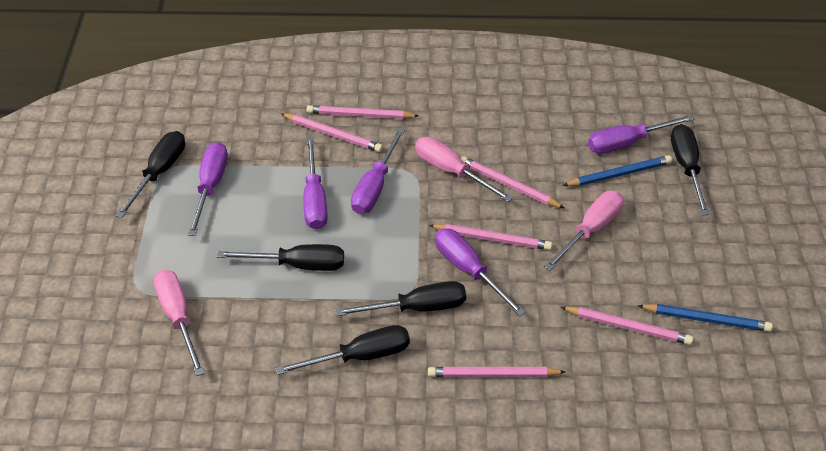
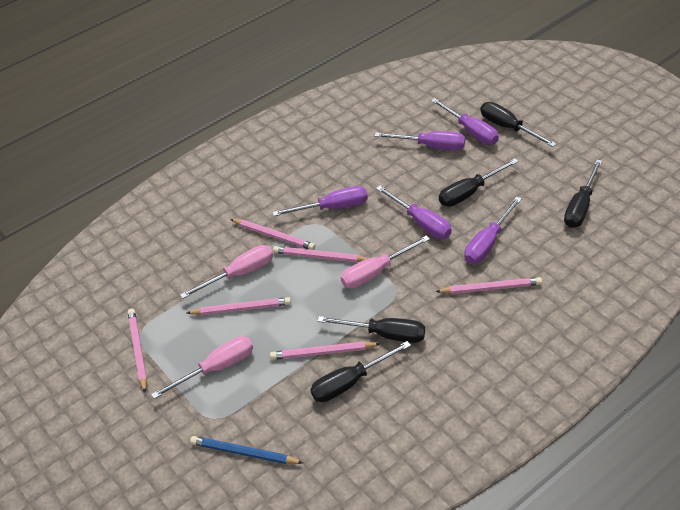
blue pencil: [562,155,672,186] [637,304,773,332] = 2 -> [190,436,303,464] = 1

